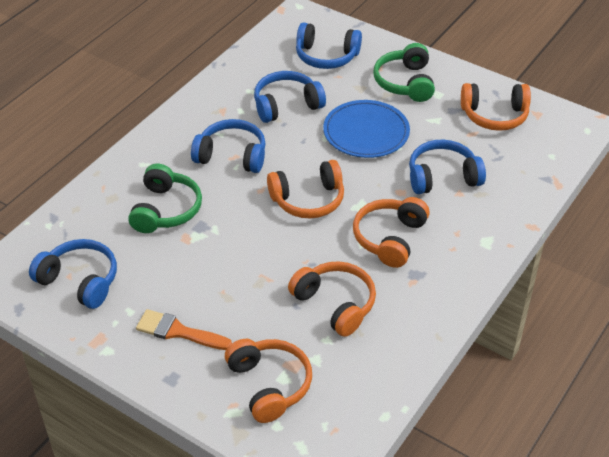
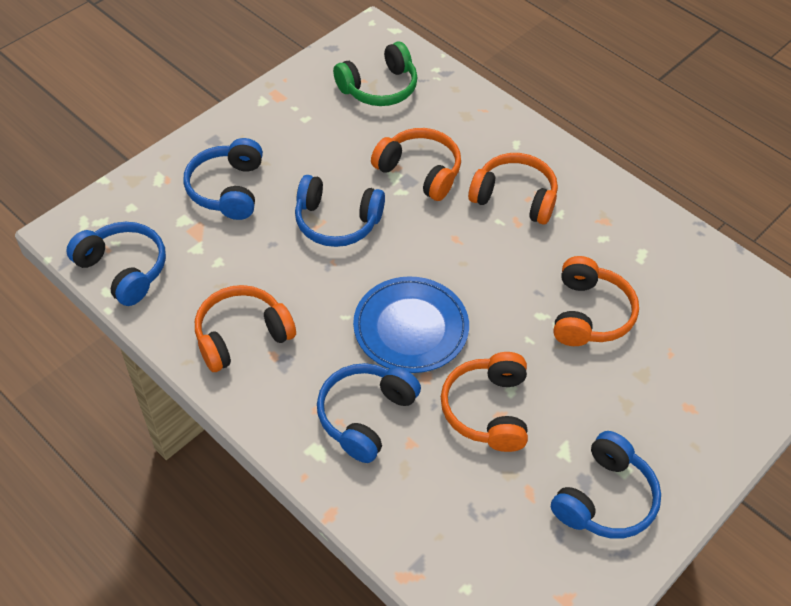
green headphones: [128,164,202,233] [373,43,435,102] = 2 -> [333,42,418,106] = 1
orange brush: [136,309,232,350] = 1 -> none = 0

